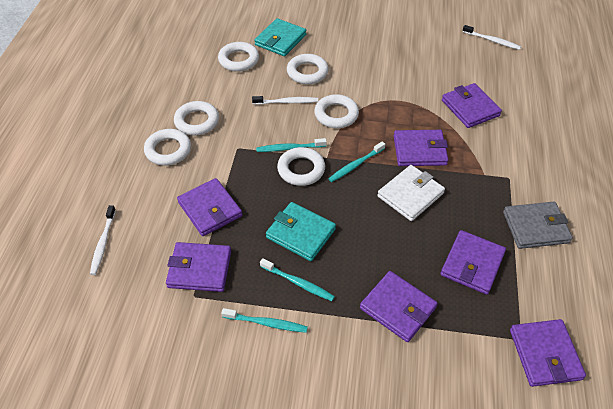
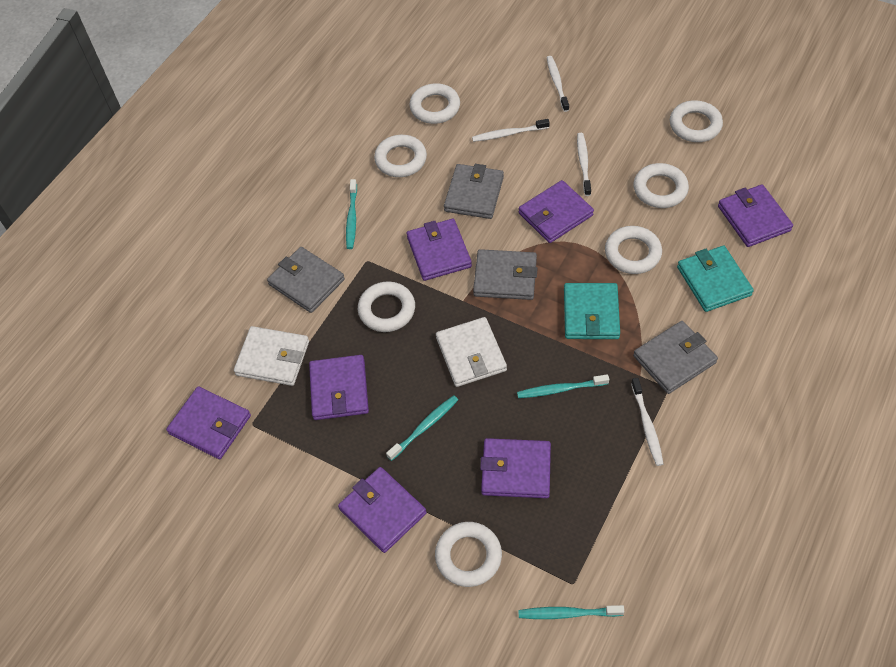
grey wallet: [503,201,573,249] = 1 -> [267,247,345,313] [444,164,504,219] [473,249,538,300] [633,321,718,394] = 4
white ring: [144,129,191,166] [174,101,219,135] [218,42,259,72] [277,147,325,186] [287,54,329,84] [314,94,359,128] = 6 -> [358,281,415,332] [374,135,427,177] [410,83,460,124] [435,522,502,587] [605,226,662,274] [633,163,689,208] [670,100,723,142] = 7
white toothbrush: [90,205,116,275] [252,96,318,105] [462,25,521,50] = 3 -> [472,119,550,142] [546,56,569,112] [577,133,591,196] [631,378,664,466] = 4
white wallet: [377,165,445,221] = 1 -> [234,326,309,386] [436,317,507,387] = 2

